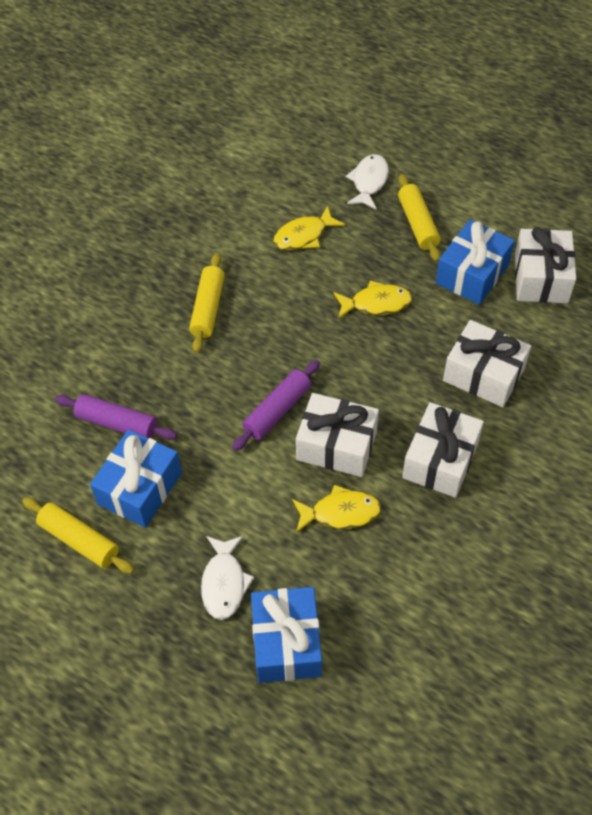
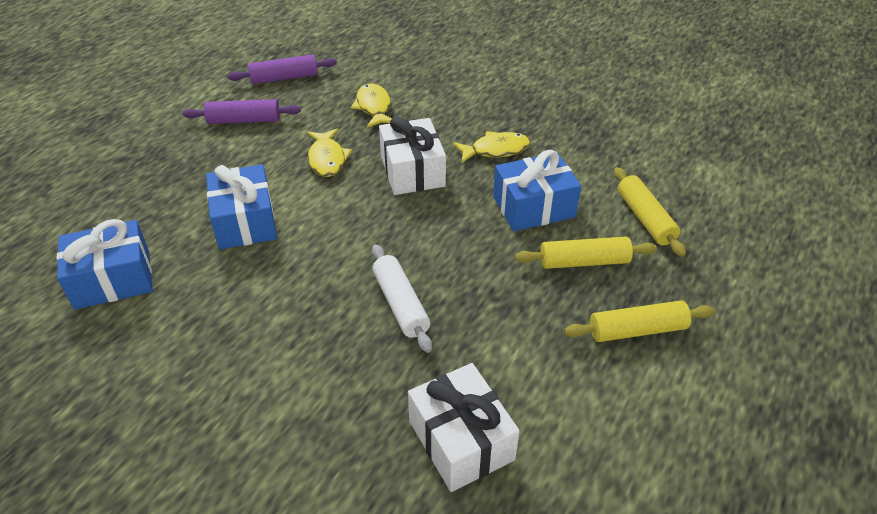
white fish: [201,536,254,620] [346,154,389,210] = 2 -> none = 0
white gift: [296,393,379,477] [402,402,484,498] [443,320,531,407] [515,227,576,303] = 4 -> [379,117,446,195] [408,363,520,492] = 2
white rolling pin: none = 0 -> [372,244,432,353] = 1

